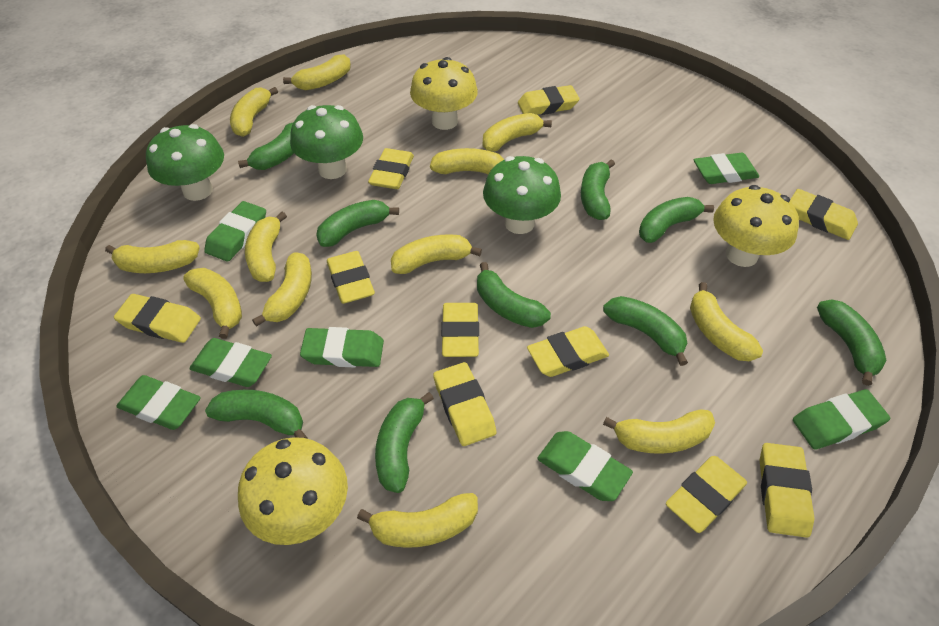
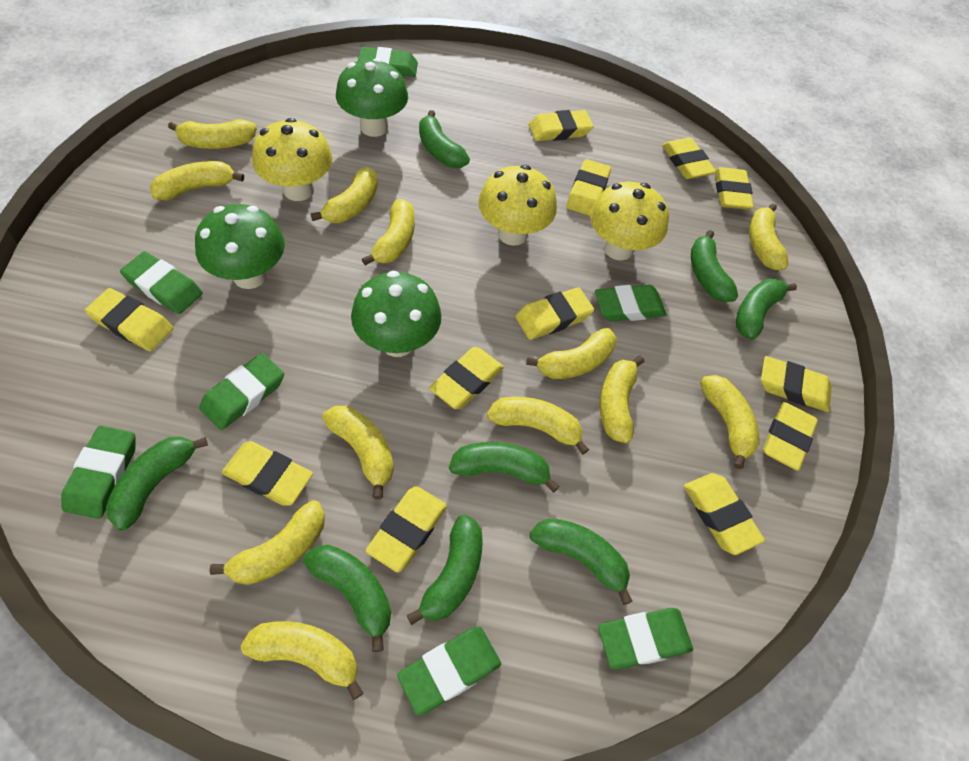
green banana: [205,390,308,439] [238,122,294,170] [316,200,399,247] [375,392,434,493] [477,262,551,328] [581,159,615,220] [603,296,688,366] [639,197,714,243] [817,299,887,386] = 9 -> [106,436,208,531] [303,545,391,652] [407,515,483,625] [419,110,470,168] [449,442,559,493] [530,518,632,605] [691,230,738,302] [736,279,797,340] = 8
yellow eraser: [114,294,201,343] [327,251,375,304] [368,148,414,189] [433,362,496,446] [441,303,479,357] [518,85,580,115] [527,326,609,377] [666,456,747,533] [760,443,814,538] [790,189,858,240] = 10 -> [85,288,174,351] [222,441,313,506] [365,486,447,573] [429,347,504,409] [515,287,594,340] [529,110,593,141] [566,159,611,216] [662,138,716,179] [684,473,765,555] [715,167,754,210] [761,356,832,412] [763,402,818,471] = 12

